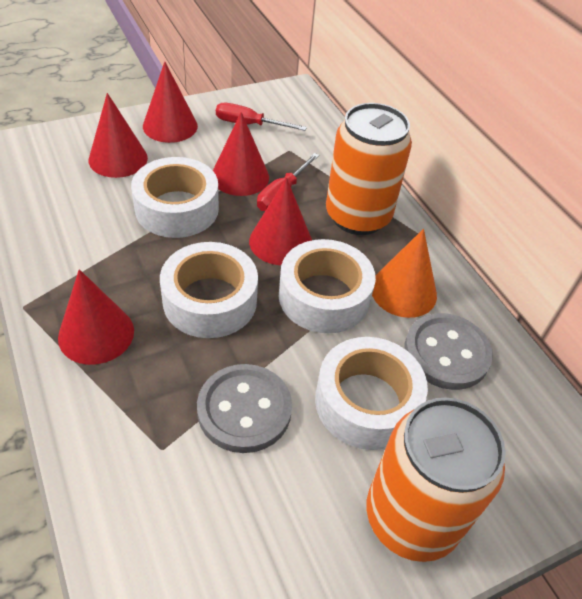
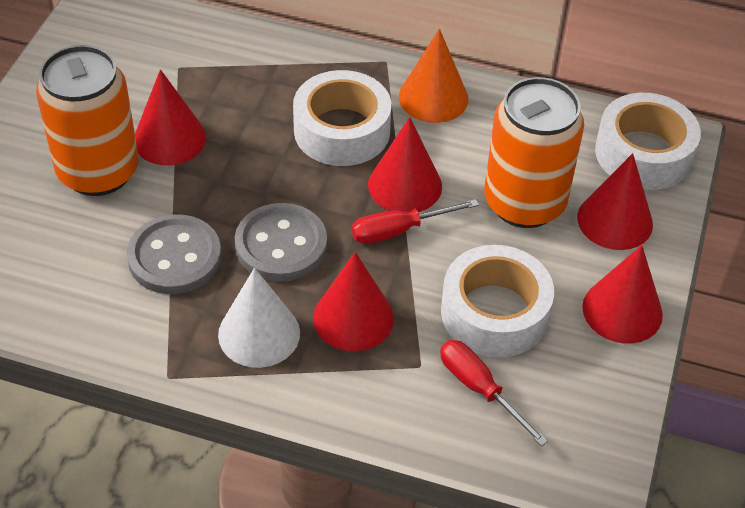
white cone: none = 0 -> [218,268,300,368] = 1
white tape: [131,157,219,238] [160,242,258,338] [279,239,376,333] [315,337,428,450] = 4 -> [293,70,391,166] [441,245,554,358] [595,93,701,190] = 3

